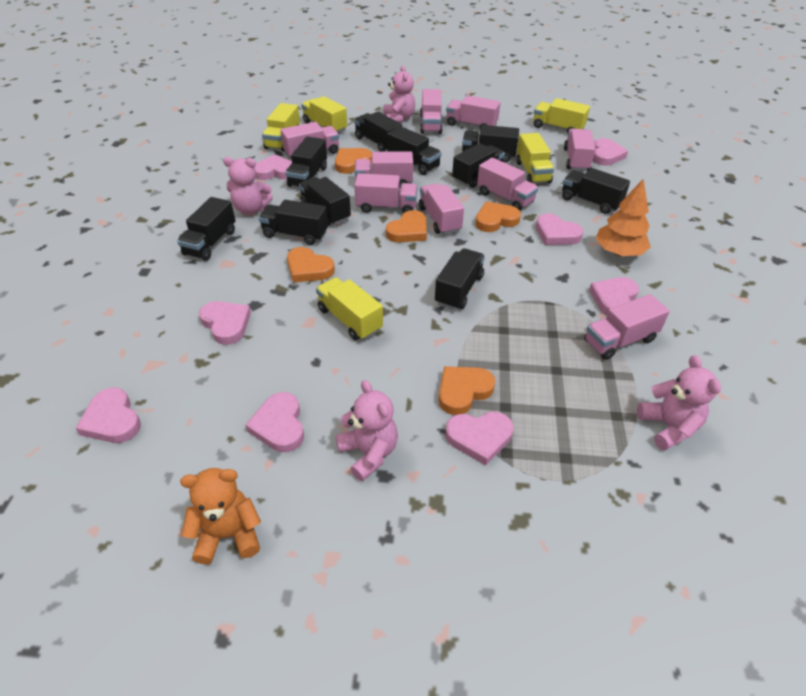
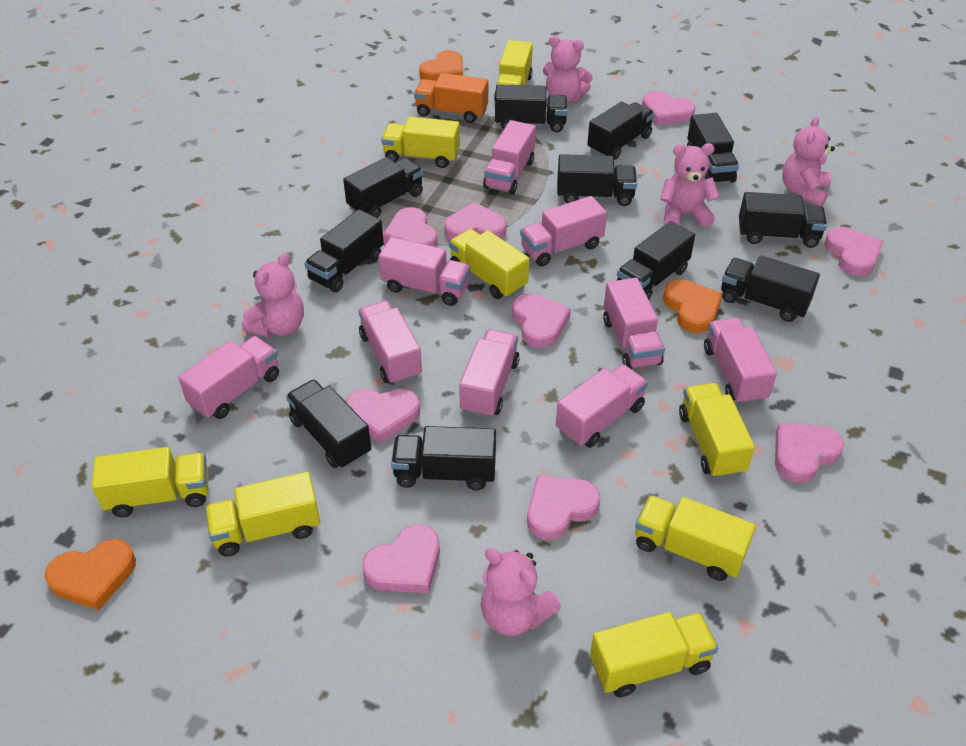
black truck: [177,197,236,261] [259,200,328,245] [286,136,327,187] [299,177,351,226] [354,112,402,152] [387,126,441,175] [435,248,485,310] [452,143,505,188] [462,125,519,162] [562,168,630,214] = 10 -> [286,379,371,468] [304,209,384,292] [343,157,423,218] [391,426,496,490] [495,84,568,132] [557,154,637,206] [587,102,654,160] [617,221,695,300] [687,113,739,183] [721,256,820,322] [739,192,827,248] = 11
orange heart: [287,247,335,283] [335,148,372,174] [386,210,427,243] [439,366,495,415] [475,201,521,232] = 5 -> [45,539,136,610] [419,50,463,81] [663,279,723,333] = 3
orange teddy bear: [180,468,261,565] = 1 -> none = 0
orange tree: [596,179,651,256] = 1 -> none = 0
orange truck: none = 0 -> [414,73,488,123] = 1
pink heart: [76,387,141,443] [199,301,251,345] [245,392,304,452] [255,154,292,180] [446,412,513,466] [536,213,583,245] [589,277,639,315] [593,138,628,166] = 8 -> [346,388,420,443] [362,524,440,593] [383,207,438,247] [444,202,507,240] [512,293,571,348] [527,475,600,540] [642,91,696,126] [775,423,844,483] [824,227,883,276] = 9
pink teddy bear: [223,157,273,215] [336,380,398,481] [384,65,415,123] [637,355,721,450] = 4 -> [242,253,304,338] [480,548,561,636] [543,36,593,103] [660,143,720,227] [782,116,835,206] = 5
yellow truck: [262,103,300,151] [301,96,347,133] [316,277,383,340] [516,133,554,183] [533,98,590,134] = 5 -> [92,447,208,517] [205,471,320,557] [381,117,460,168] [449,229,529,299] [494,40,533,100] [590,612,718,697] [635,495,756,581] [679,383,755,479] = 8

